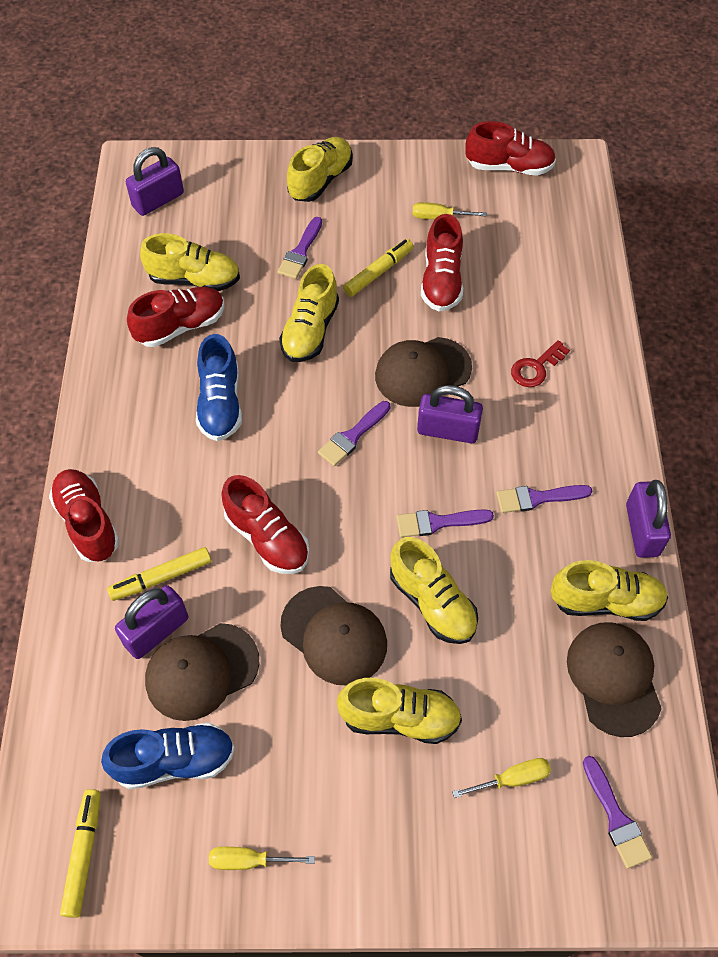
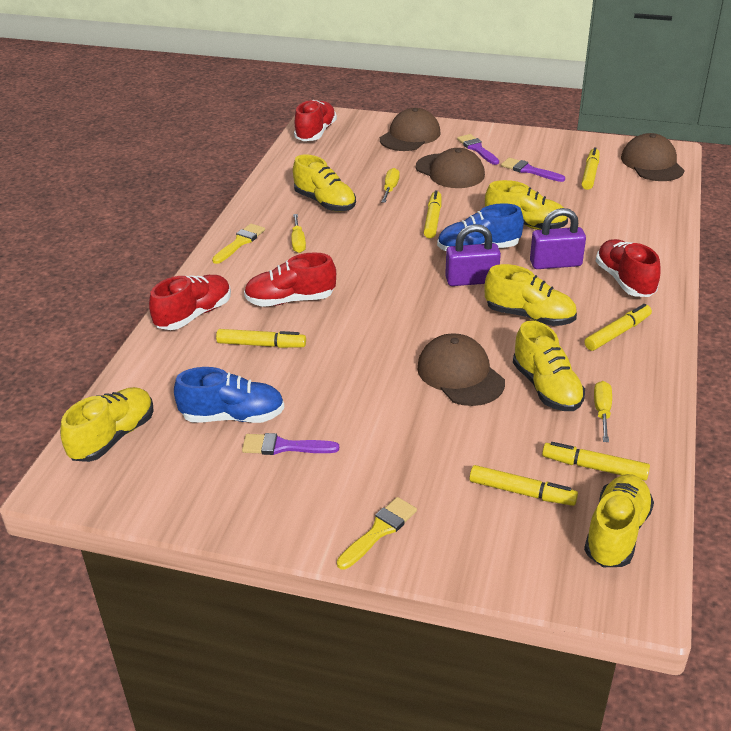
purple brush: [277,217,322,279] [318,401,391,466] [396,509,494,538] [496,485,592,513] [583,756,652,869] = 5 -> [242,433,339,455] [457,134,499,165] [501,158,565,182] = 3
purple padlock: [115,585,188,659] [126,147,184,216] [417,385,483,443] [626,480,671,558] = 4 -> [445,224,501,286] [530,208,586,269] = 2
red key: [511,340,570,387] = 1 -> none = 0
red shoe: [49,469,119,562] [127,287,224,347] [221,475,309,574] [421,214,463,312] [465,121,556,176] = 5 -> [149,275,231,330] [244,252,336,307] [294,100,337,141] [596,239,661,297] = 4
yellow brush: none = 0 -> [212,224,265,264] [337,497,417,569] = 2
yellow marker: [60,789,101,918] [107,547,211,601] [343,239,413,297] = 3 -> [216,329,306,348] [424,190,441,238] [470,465,578,506] [542,442,650,481] [581,147,600,190] [584,304,652,351] = 6

